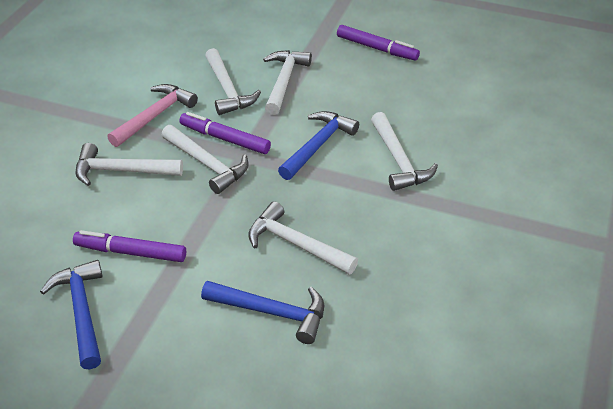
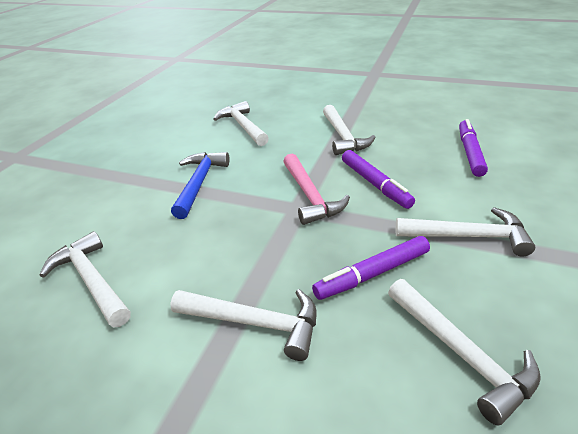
blue hammer: [40,260,103,370] [201,281,324,344] [278,111,359,180] = 3 -> [171,152,230,219] = 1

